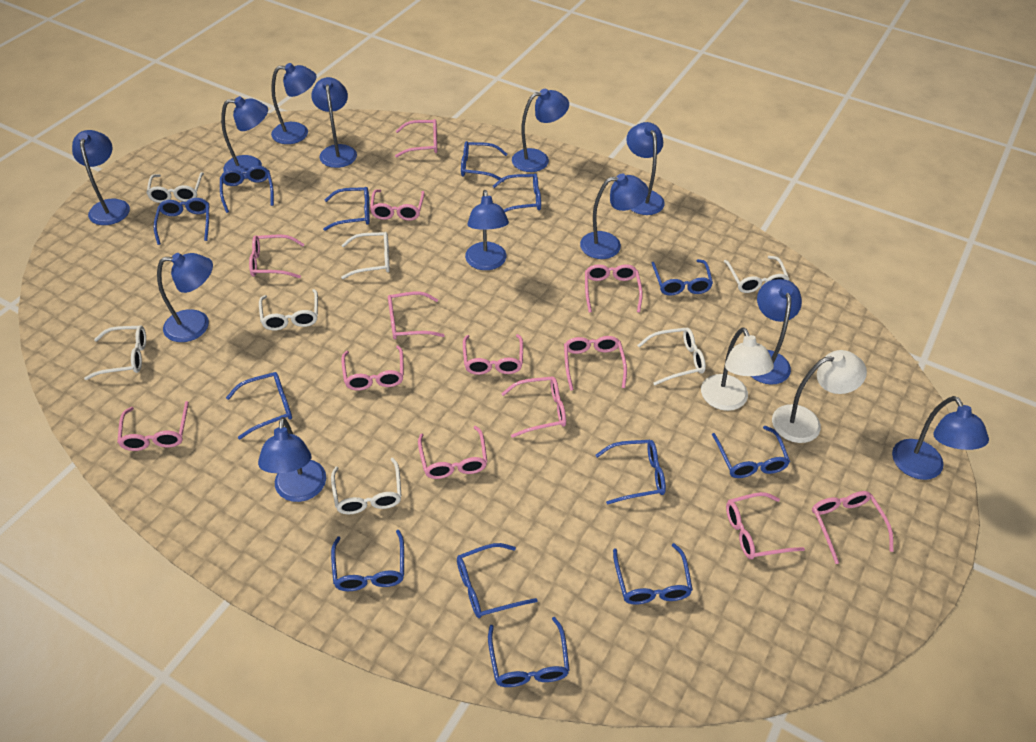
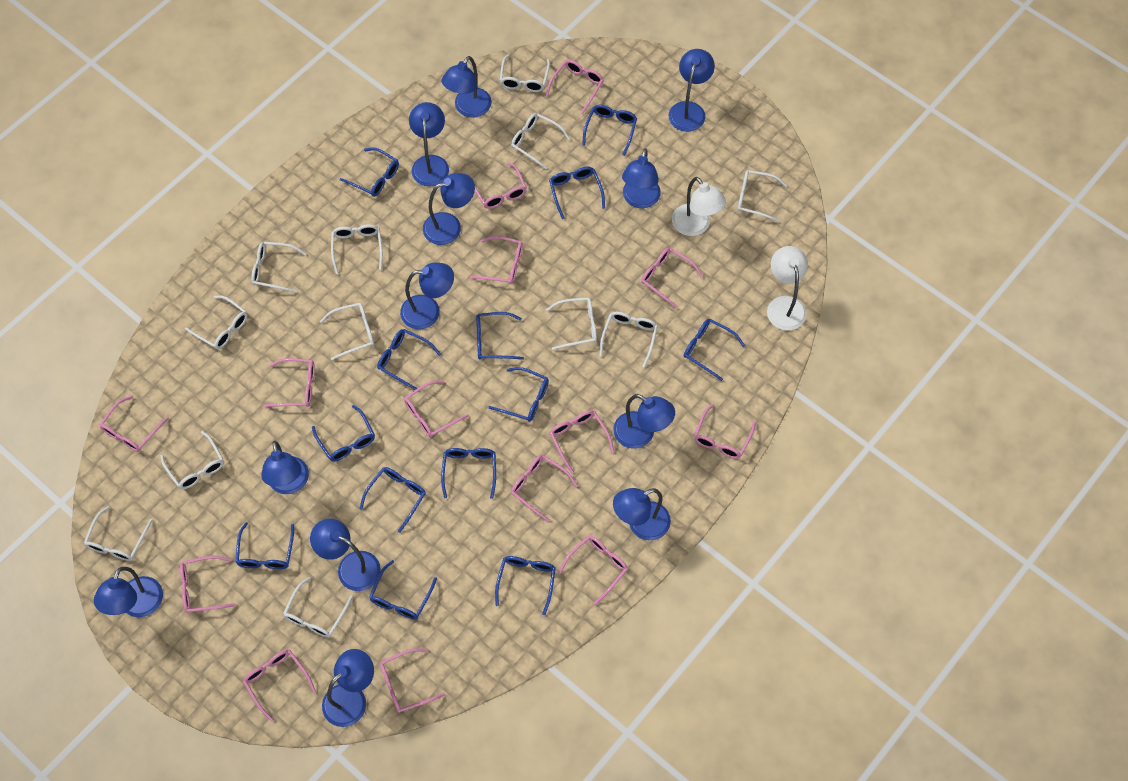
pink glasses: [117,401,189,451] [249,234,304,278] [341,345,404,391] [370,189,425,221] [388,292,445,339] [395,119,437,158] [418,426,487,479] [463,334,523,375] [501,377,566,438] [564,336,627,391] [585,264,643,313] [726,492,805,559] [812,491,893,564] = 13 -> [99,396,169,452] [180,556,236,613] [243,650,316,722] [264,358,315,407] [380,648,445,713] [404,381,469,437] [470,236,523,284] [471,162,527,209] [511,455,578,522] [546,60,604,114] [550,410,614,473] [558,535,628,605] [641,248,703,308] [694,404,756,459] = 14
white glasses: [84,326,146,380] [146,172,204,203] [259,289,318,331] [331,458,402,514] [341,232,390,279] [637,327,706,385] [724,256,789,293] = 7 -> [84,506,153,561] [160,431,224,489] [185,296,248,349] [251,242,306,293] [283,577,353,638] [320,303,374,360] [331,224,383,274] [500,54,550,92] [511,113,570,169] [546,298,597,350] [599,312,658,368] [737,170,787,222] = 12

